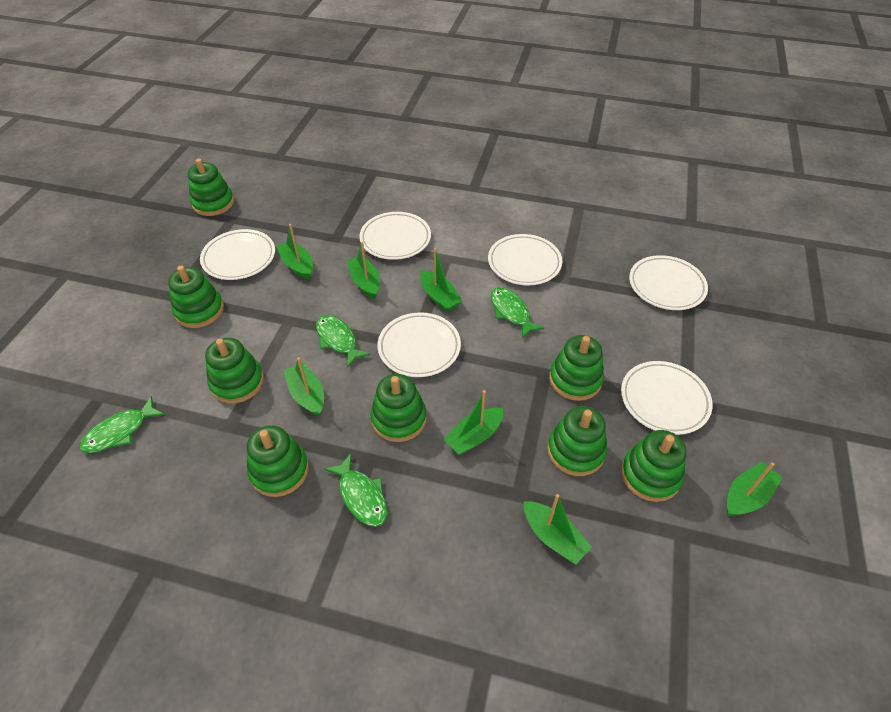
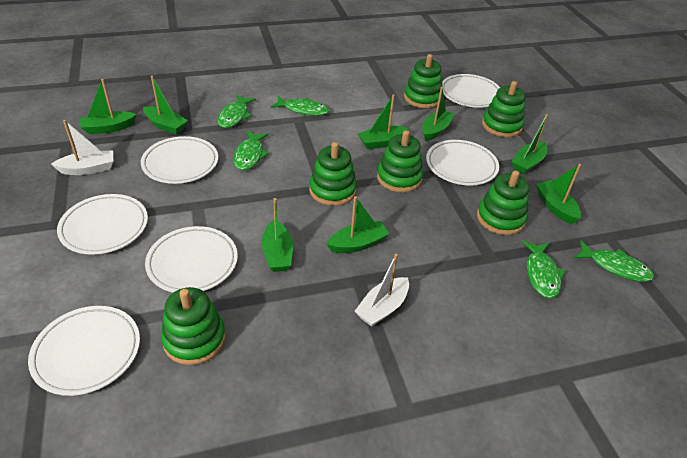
green boat: [276,224,313,280] [284,358,324,416] [347,242,380,299] [420,248,463,312] [444,390,503,455] [524,494,592,564] [727,462,783,516] = 7 -> [80,79,137,134] [143,76,188,135] [261,198,293,272] [326,196,389,253] [358,95,409,149] [422,87,455,141] [511,114,548,174] [536,164,581,224] = 8
green fish: [80,396,165,453] [316,315,371,368] [324,453,388,527] [490,287,544,339] = 4 -> [217,95,256,128] [233,131,269,170] [271,96,329,116] [522,241,565,299] [574,240,654,282] = 5
green stacking toy: [168,266,224,328] [188,159,234,216] [205,338,264,403] [247,425,309,497] [370,374,427,442] [547,406,607,476] [549,335,604,401] [621,430,687,502] = 8 -> [161,287,226,365] [309,142,357,206] [377,130,424,193] [404,54,443,108] [477,170,529,235] [482,81,525,137] = 6
white boat: none = 0 -> [51,120,113,175] [355,254,409,327] = 2

